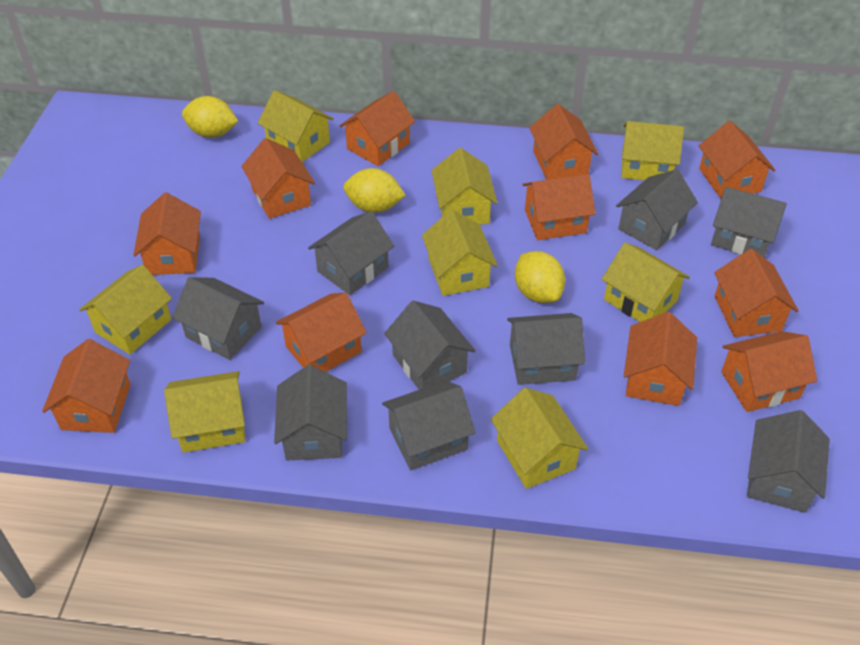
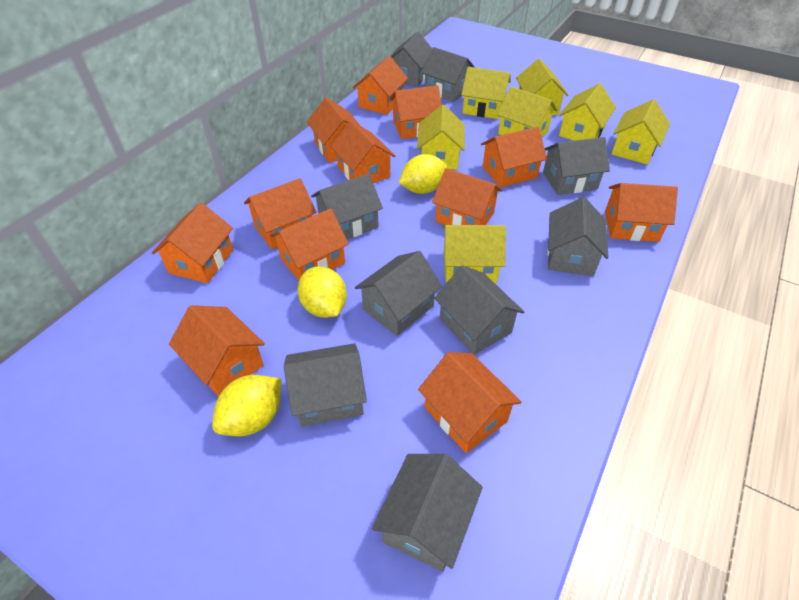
orange house: [42,339,130,433] [133,192,201,275] [241,138,315,219] [276,293,367,372] [339,91,415,166] [522,174,595,240] [529,104,598,180] [624,312,697,406] [699,121,775,199] [714,249,799,337] [721,331,817,412] = 11 -> [152,202,233,283] [169,305,265,397] [244,178,316,249] [270,209,349,281] [307,98,361,163] [330,120,396,183] [353,56,408,115] [390,85,442,139] [418,352,522,453] [432,168,502,225] [481,127,547,188] [605,183,678,242] = 12
yellow house: [79,265,172,355] [164,371,246,453] [258,90,334,162] [422,210,498,296] [432,148,497,225] [491,388,588,489] [602,243,690,322] [621,121,684,180] = 8 -> [417,105,465,170] [442,225,506,283] [461,67,511,119] [497,87,557,137] [516,58,569,115] [559,83,616,141] [611,99,670,165] = 7

